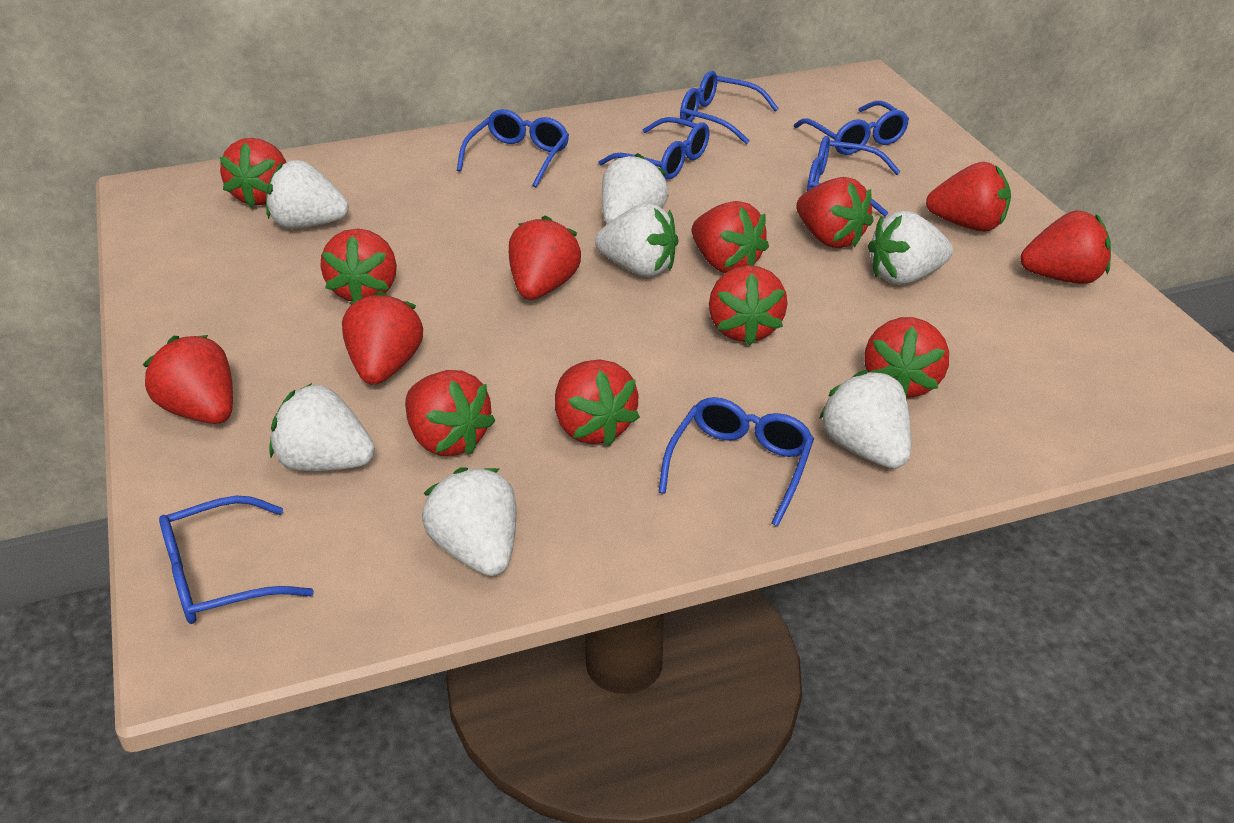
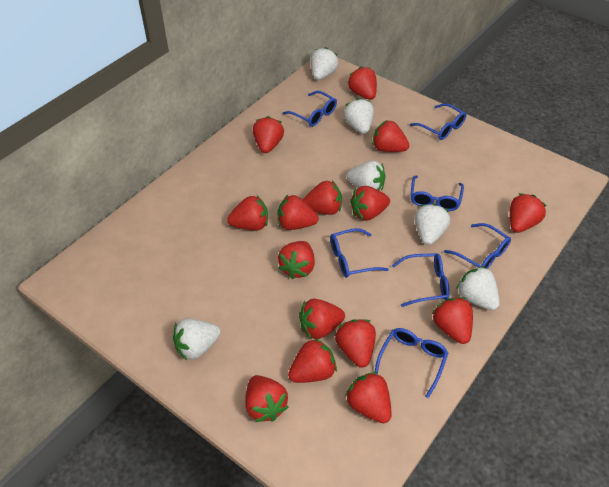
red strawberry: [143,335,233,424] [220,138,286,207] [320,228,397,301] [342,291,423,385] [405,370,496,456] [509,215,581,300] [555,359,640,446] [692,201,769,273] [709,265,788,346] [796,177,874,248] [865,317,949,398] [926,162,1011,232] [1020,210,1111,284] = 13 -> [227,195,268,231] [245,375,288,422] [253,116,284,153] [278,195,319,230] [278,241,315,279] [288,338,337,383] [299,299,345,339] [303,180,342,215] [335,319,376,368] [345,372,392,423] [347,66,377,100] [350,186,390,221] [372,120,409,152] [432,297,473,344] [510,193,546,233] = 15
white strawberry: [266,160,349,229] [269,383,375,471] [422,467,516,576] [595,204,678,277] [602,153,669,224] [819,370,911,468] [868,211,953,285] = 7 -> [173,319,220,360] [311,47,338,80] [344,98,374,134] [347,161,386,191] [414,204,450,245] [456,266,500,310] = 6

